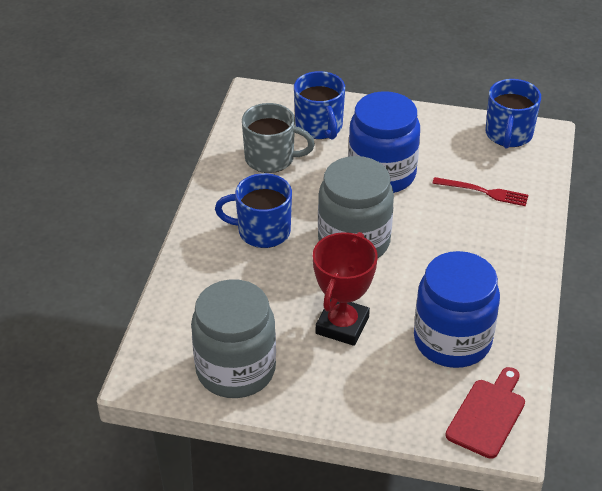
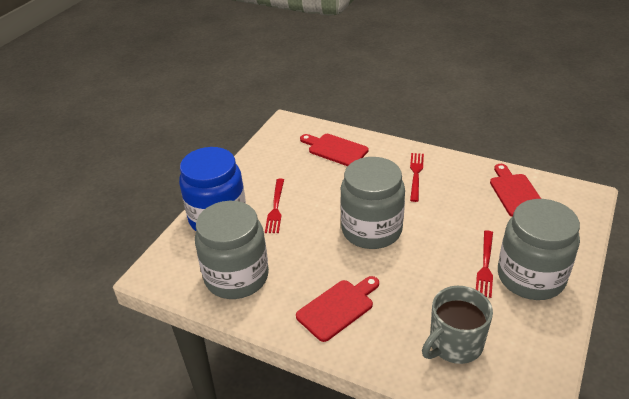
blue jar: [348,91,420,193] [414,251,500,368] = 2 -> [179,147,246,231] = 1
blue mug: [215,173,292,248] [294,71,345,139] [486,79,541,148] = 3 -> none = 0
grey jar: [191,279,276,398] [318,156,394,259] = 2 -> [195,201,269,299] [340,157,405,249] [498,199,580,300] = 3
red cutting board: [446,367,525,459] = 1 -> [296,276,379,342] [300,134,369,166] [490,164,541,217] = 3
red fork: [432,177,528,206] = 1 -> [265,179,284,233] [410,153,424,202] [476,230,493,298] = 3
red trophy: [313,232,378,346] = 1 -> none = 0

